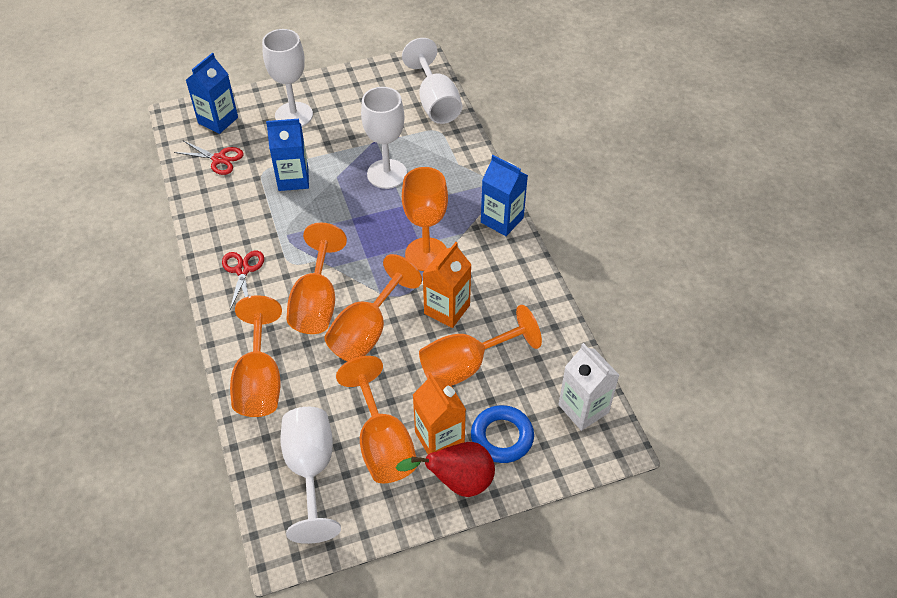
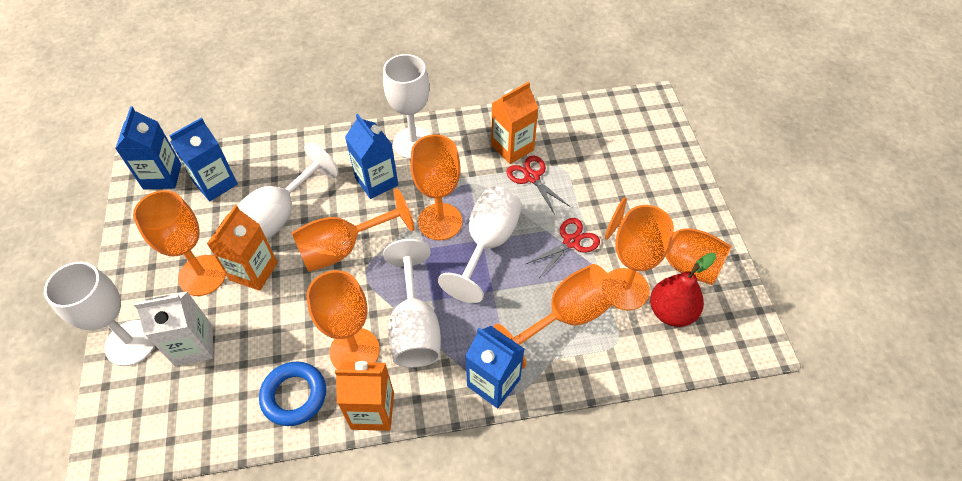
blue carton: [186,53,238,134] [266,119,309,191] [481,155,528,236] = 3 -> [115,106,181,189] [169,117,238,201] [345,114,398,199] [465,326,524,408] = 4
orange carton: [413,373,466,454] [422,242,472,328] = 2 -> [207,205,278,291] [335,361,394,431] [491,82,538,164] = 3
orange goblet: [230,295,282,417] [286,222,347,334] [324,254,422,362] [336,356,417,483] [402,167,448,271] [419,305,542,386] = 6 -> [133,190,226,296] [291,188,414,272] [306,270,380,370] [410,134,462,240] [494,264,618,369] [605,197,731,285] [608,205,674,310] = 7
white goblet: [262,29,313,127] [280,407,341,544] [361,87,407,189] [402,38,462,124] = 4 -> [44,262,155,366] [237,142,339,240] [383,54,432,159] [383,239,441,368] [438,186,522,303] = 5

